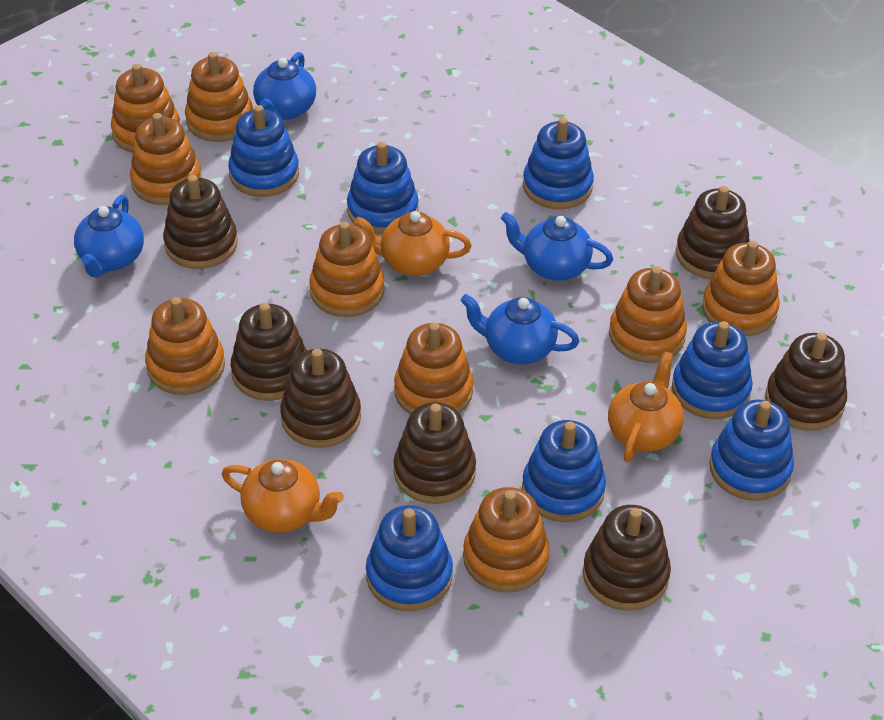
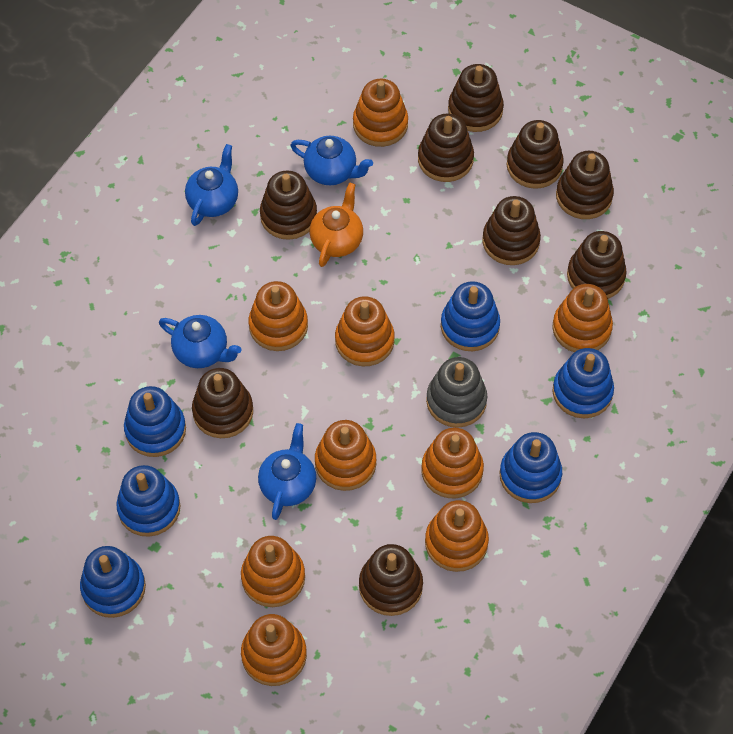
blue stacking toy: [228,105,299,197] [347,142,419,235] [366,505,453,611] [522,420,606,522] [523,118,594,210] [672,321,753,419] [709,400,794,501] = 7 -> [80,546,146,618] [117,465,180,537] [124,386,186,457] [441,281,500,351] [499,432,562,503] [552,348,614,418] = 6
brown stacking toy: [163,175,238,269] [231,303,307,401] [280,349,361,448] [393,402,476,504] [583,505,671,611] [676,186,750,279] [765,333,847,431] = 7 -> [192,368,253,438] [260,171,317,240] [359,544,423,616] [418,114,474,182] [448,64,504,132] [482,196,541,265] [507,120,564,189] [556,151,614,219] [567,231,627,299] = 9
grey stacking toy: none = 0 -> [426,357,487,428] = 1
orange teapot: [222,459,344,533] [354,211,472,276] [608,351,684,462] = 3 -> [309,183,363,267] = 1

